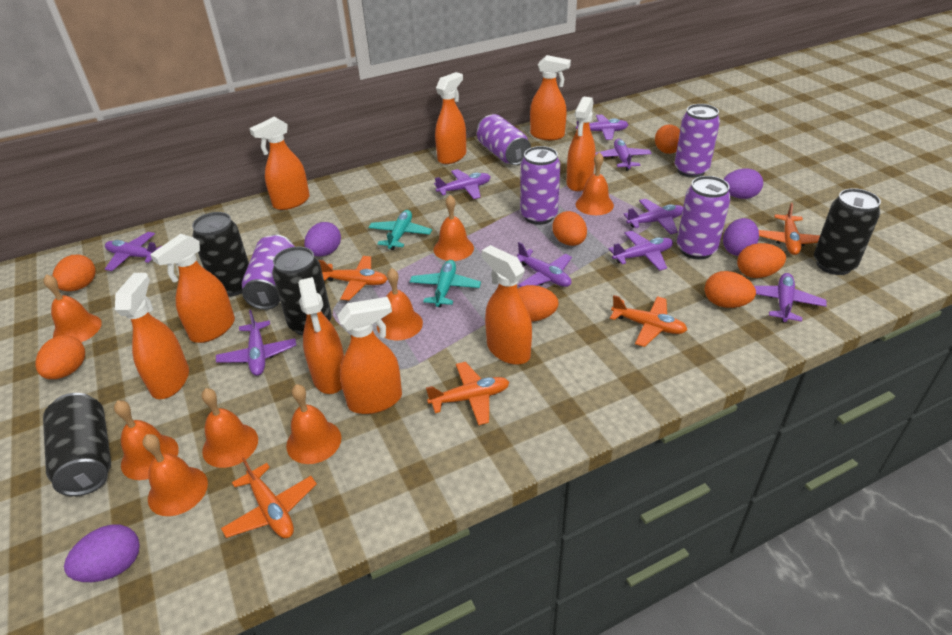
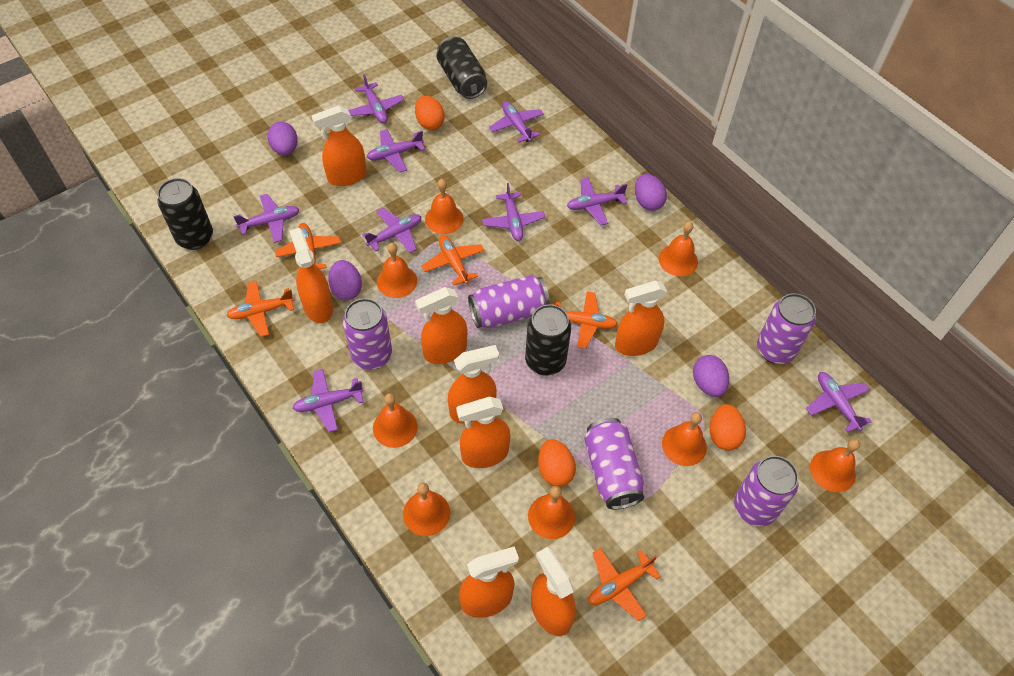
black can: [43,393,111,496] [192,212,249,297] [272,247,332,336] [814,188,881,275] = 4 -> [157,178,213,250] [436,36,487,99] [525,304,571,375] = 3
orange egg: [35,335,85,379] [52,255,96,291] [518,285,559,322] [552,211,587,246] [655,124,680,154] [705,271,756,308] [737,243,786,278] = 7 -> [415,96,445,130] [538,439,576,487] [710,404,746,451] = 3
orange spray bottle: [115,273,189,399] [150,234,235,343] [249,117,310,210] [298,277,344,394] [337,297,402,414] [435,72,466,164] [481,245,532,365] [530,55,571,140] [566,96,595,191] = 9 -> [289,228,333,323] [311,105,367,186] [415,287,467,364] [448,345,499,424] [456,397,511,468] [459,546,519,618] [531,547,576,636] [615,281,668,356] = 8
turquoise plane: [369,210,432,250] [410,260,481,307] = 2 -> none = 0

